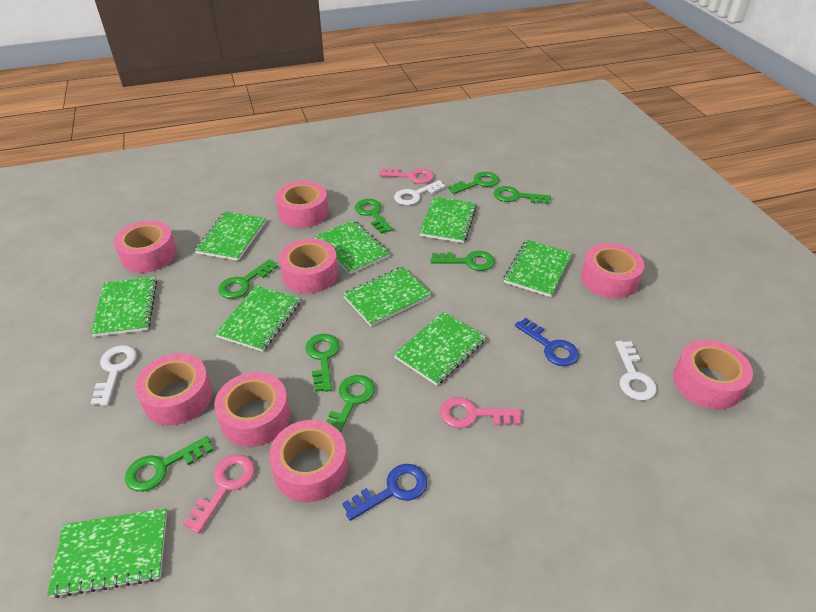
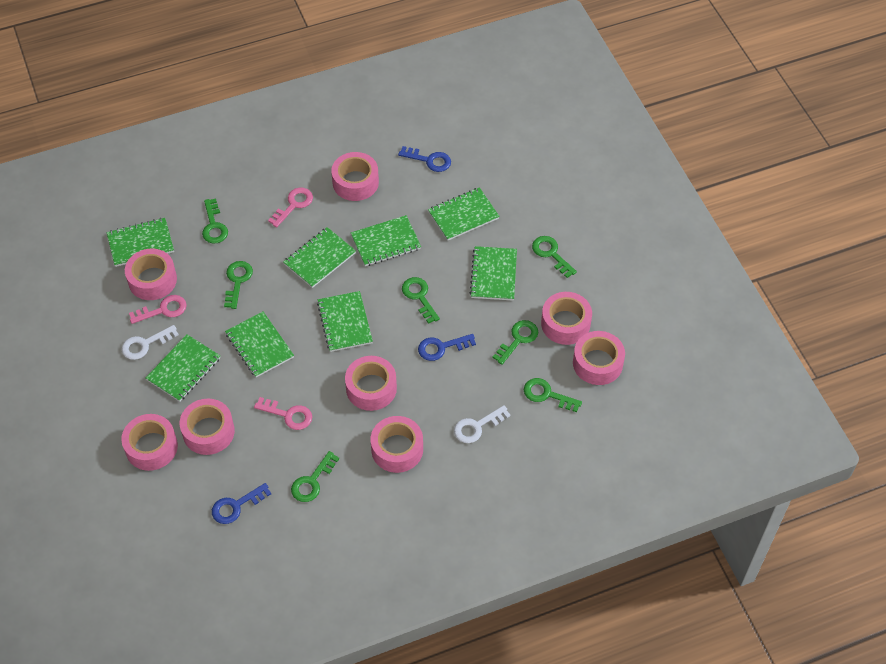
blue key: [342,464,428,521] [515,318,579,366] = 2 -> [212,483,271,524] [398,146,451,172] [418,334,476,361] = 3
green key: [125,436,213,492] [218,259,278,299] [306,334,340,392] [326,375,375,433] [355,199,393,234] [430,251,495,271] [448,172,499,194] [494,186,551,204] = 8 -> [202,199,228,244] [224,261,253,309] [291,451,339,502] [402,277,440,324] [493,320,538,365] [524,378,582,412] [532,236,577,278] = 7
green notebook: [47,508,167,598] [91,277,157,337] [195,211,266,261] [215,285,300,352] [315,220,390,274] [343,267,431,326] [393,312,486,386] [419,196,477,243] [504,240,572,297] = 9 -> [107,218,174,267] [146,334,220,402] [225,312,294,377] [283,227,356,288] [317,291,373,352] [351,215,421,266] [428,187,500,241] [470,246,517,301] = 8
white key: [91,345,137,406] [394,180,446,205] [615,341,657,401] = 3 -> [122,325,179,360] [454,405,510,443] = 2

